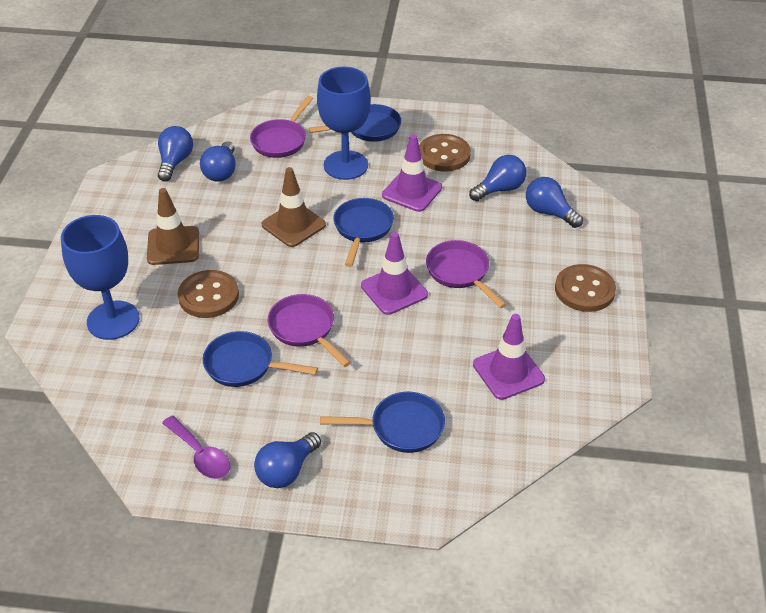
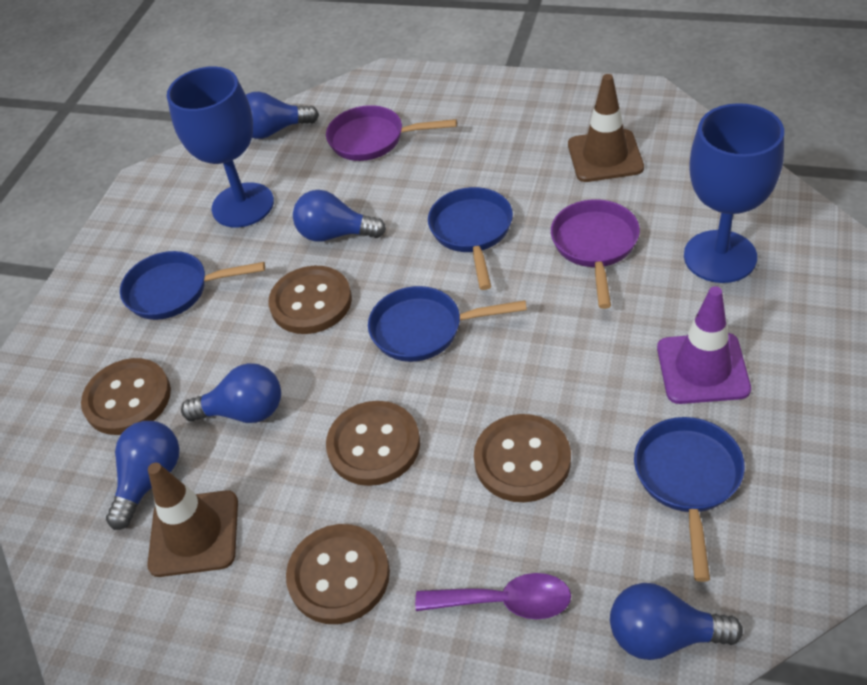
brown button: [178,270,239,318] [419,134,471,172] [555,264,616,312] = 3 -> [81,358,171,435] [268,266,352,334] [286,524,390,624] [326,401,420,486] [474,414,571,503] = 5
purple pan: [250,96,313,158] [268,294,351,367] [426,240,507,308] = 3 -> [326,105,457,161] [551,199,640,309] = 2
purple traffic cone: [361,232,428,315] [382,134,442,212] [473,314,545,400] = 3 -> [657,286,751,404] = 1

